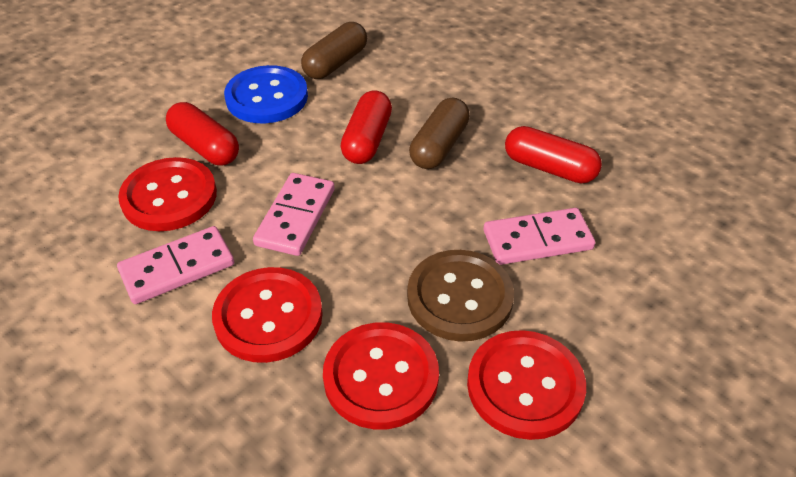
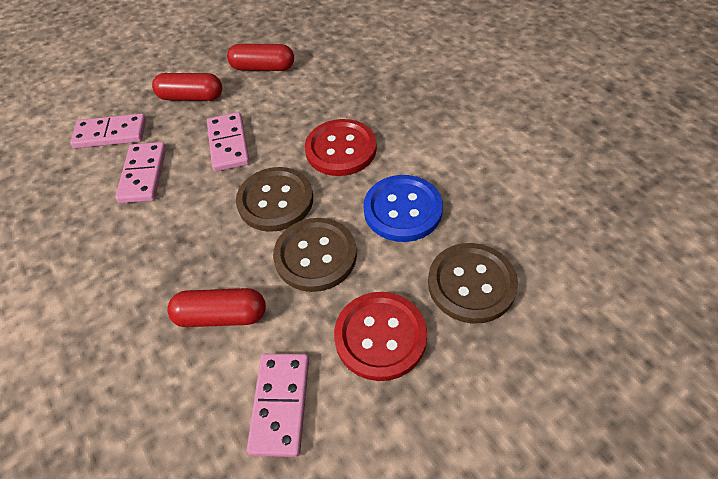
brown button: [407,250,514,342] = 1 -> [236,167,313,232] [273,218,357,292] [428,243,518,323] = 3
brown capsule: [301,22,367,79] [409,98,470,169] = 2 -> none = 0
pink domino: [117,226,234,304] [253,173,335,256] [483,208,595,265] = 3 -> [70,114,146,148] [115,142,166,203] [207,112,250,172] [247,354,309,457] = 4
red button: [118,157,217,231] [212,267,323,363] [323,322,439,430] [467,330,586,440] = 4 -> [305,119,377,176] [334,292,427,381] = 2

